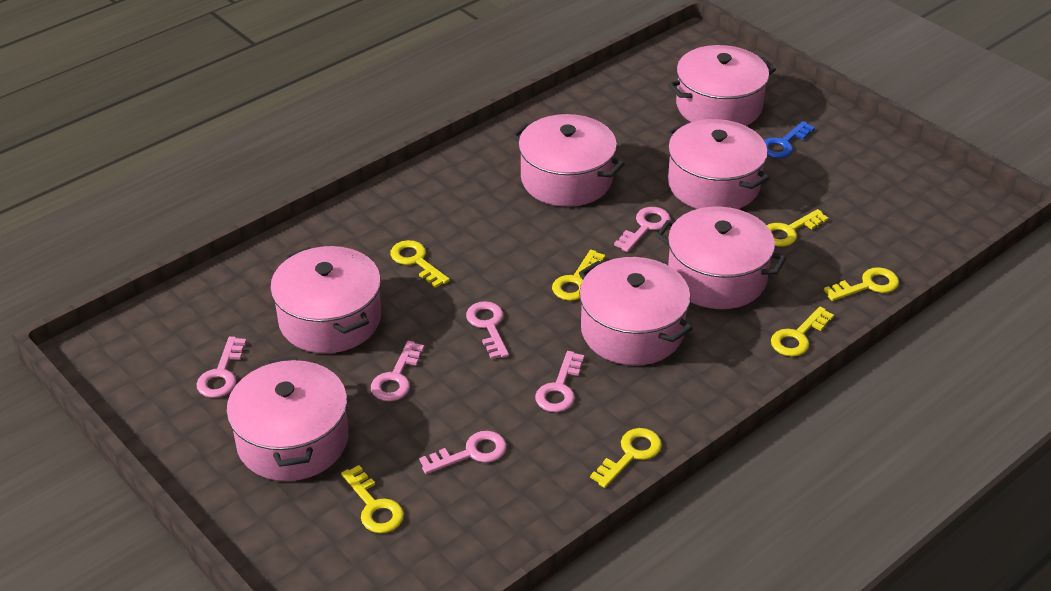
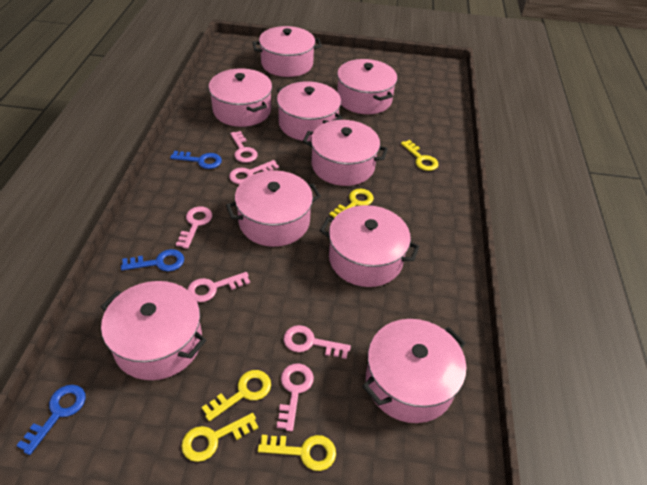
blue key: [764,121,815,158] = 1 -> [16,385,86,455] [121,249,184,271] [170,151,222,169] = 3
pink pot: [226,357,348,481] [270,246,381,353] [512,114,625,207] [579,257,693,365] [656,207,786,309] [667,119,769,209] [668,45,776,126] = 7 -> [101,281,206,380] [209,68,272,127] [226,170,321,247] [252,26,322,77] [277,81,342,141] [303,120,388,186] [320,205,419,287] [337,59,398,114] [362,319,467,423] = 9
yellow key: [341,465,404,533] [390,240,450,288] [552,249,605,301] [590,428,662,488] [767,209,828,247] [771,307,834,357] [824,267,899,301] = 7 -> [181,413,258,462] [202,370,271,421] [258,435,336,471] [329,189,374,218] [401,140,438,171] = 5

